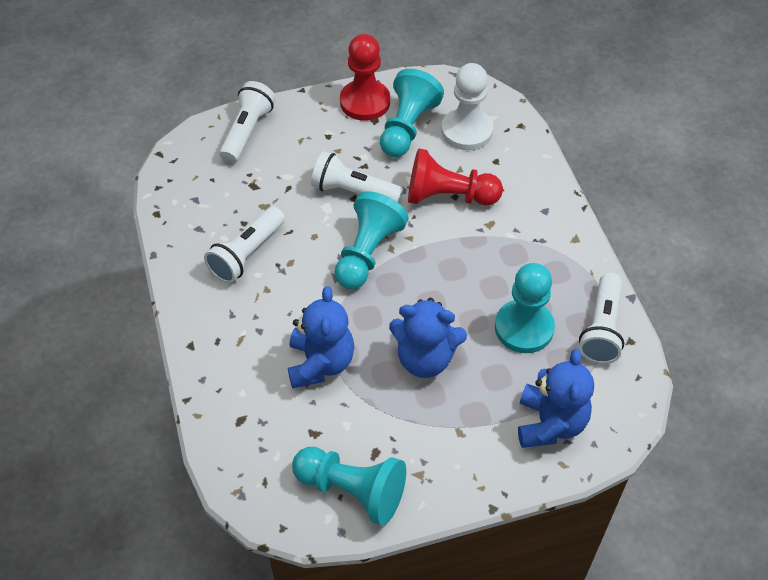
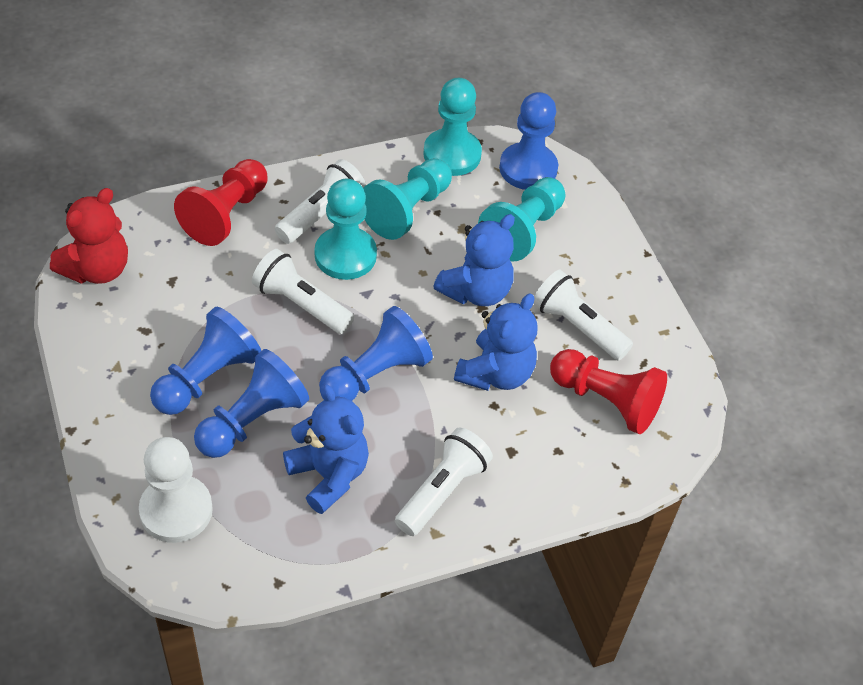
blue pawn: none = 0 -> [150,307,261,415] [194,349,309,458] [319,306,433,401] [499,92,558,190] = 4
red teddy bear: none = 0 -> [50,188,128,284] = 1

